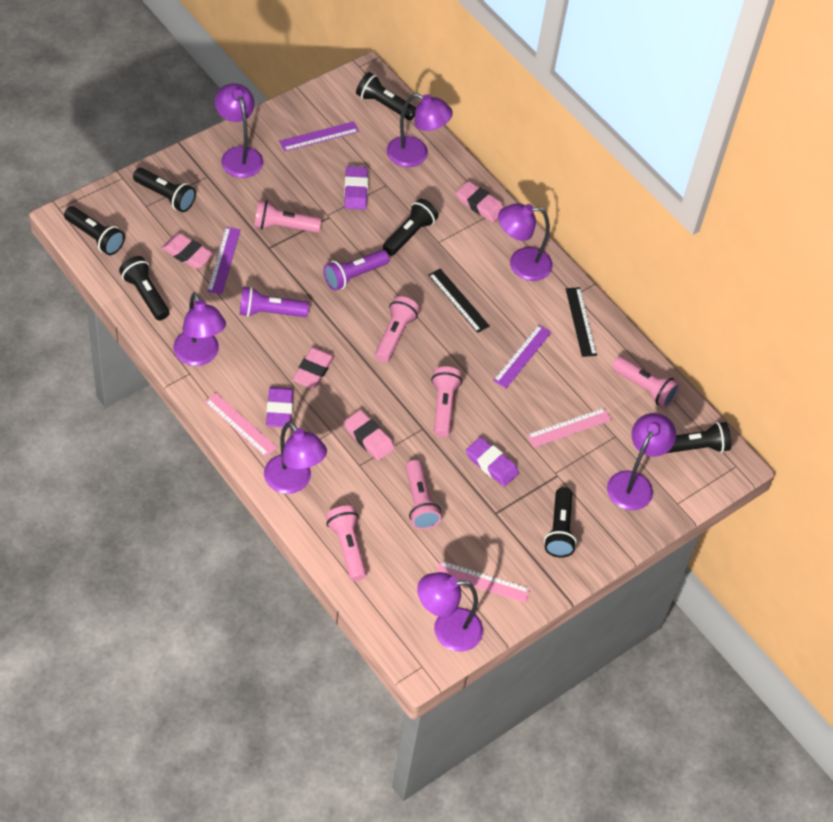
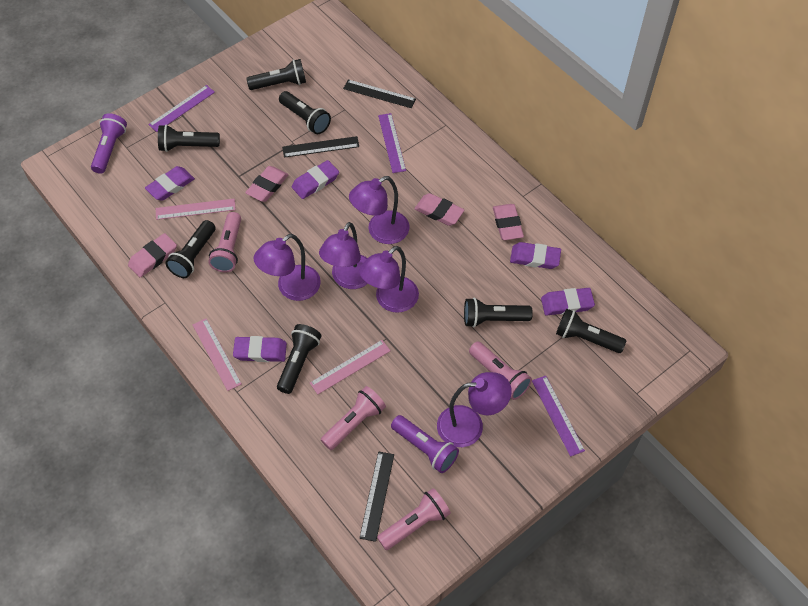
black ruler: [428,269,490,333] [566,287,597,357] = 2 -> [282,136,359,158] [343,79,416,108] [359,452,394,542] = 3
pink flashlight: [254,200,322,233] [326,506,367,581] [375,296,419,362] [406,460,442,530] [431,366,462,437] [612,356,680,408] = 6 -> [208,212,241,272] [321,386,386,450] [377,488,451,550] [469,342,532,400] = 4
purple eraser: [266,387,293,428] [344,166,368,210] [466,437,519,487] = 3 -> [145,166,195,201] [233,336,287,362] [292,160,339,199] [510,242,561,269] [541,288,595,315] = 5
purple lamp: [173,292,226,366] [215,83,263,178] [264,421,327,494] [387,93,453,167] [417,572,483,652] [498,203,553,281] [607,413,676,510] = 7 -> [253,234,321,301] [319,222,368,289] [349,176,410,244] [359,246,419,313] [437,372,512,447] = 5

